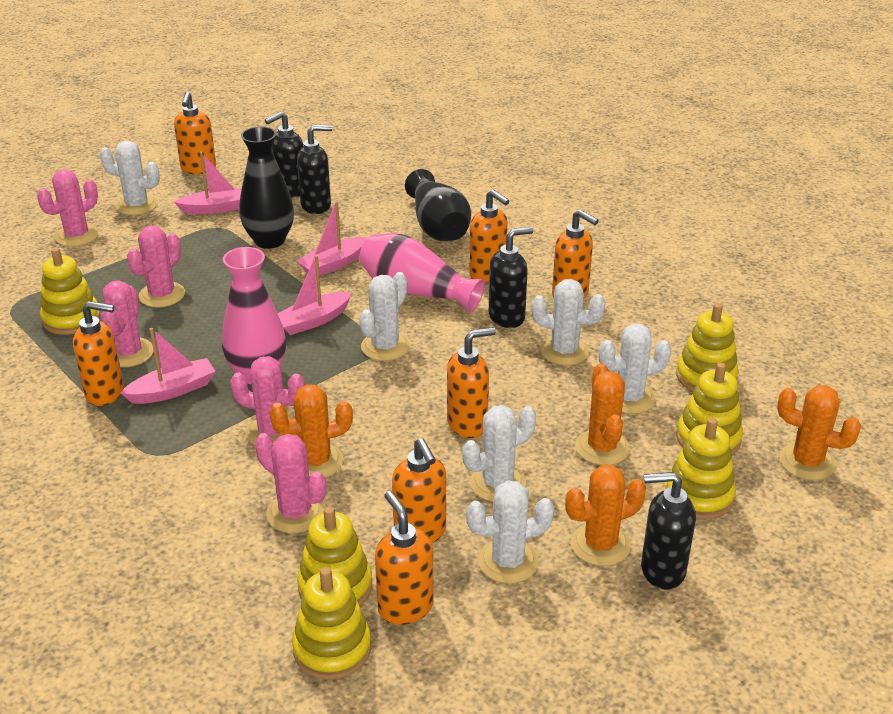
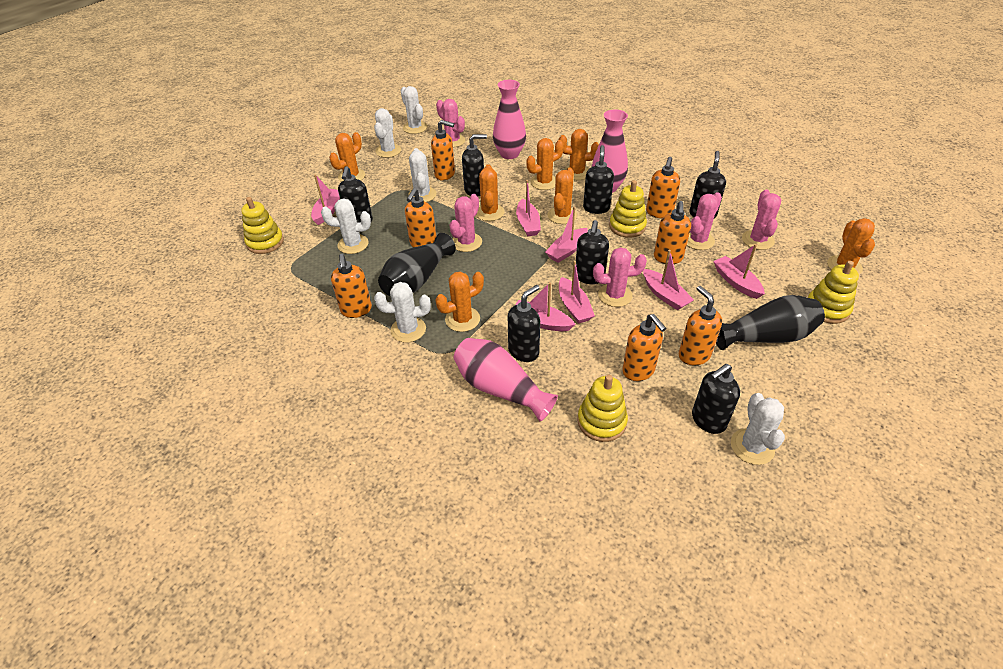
black soap dispenser: [265,111,303,197] [297,125,332,214] [489,227,533,328] [641,472,696,590] = 4 -> [338,166,373,223] [462,134,487,197] [508,285,540,362] [576,220,609,284] [583,145,614,214] [689,151,726,218] [692,364,740,434] = 7
orange cactus: [269,384,353,478] [565,465,646,566] [575,363,630,465] [777,385,861,480] = 4 -> [329,132,365,182] [435,272,484,332] [476,164,505,221] [527,138,564,190] [547,167,577,224] [559,129,599,180] [827,218,875,275] = 7
pink boat: [120,328,216,404] [174,151,242,214] [278,255,352,335] [297,201,368,276] = 4 -> [311,174,340,225] [515,282,575,331] [516,180,541,236] [545,207,588,263] [559,261,595,324] [643,250,694,310] [713,244,765,299] = 7
pink vase: [222,247,286,385] [359,233,485,313] = 2 -> [454,338,558,422] [493,80,526,159] [592,110,628,193] = 3
yellow stacking toy: [40,248,100,335] [292,567,371,680] [297,506,372,606] [665,418,736,519] [676,303,739,391] [676,362,743,455] = 6 -> [241,197,284,254] [577,375,628,442] [609,180,647,238] [808,261,859,324] = 4

